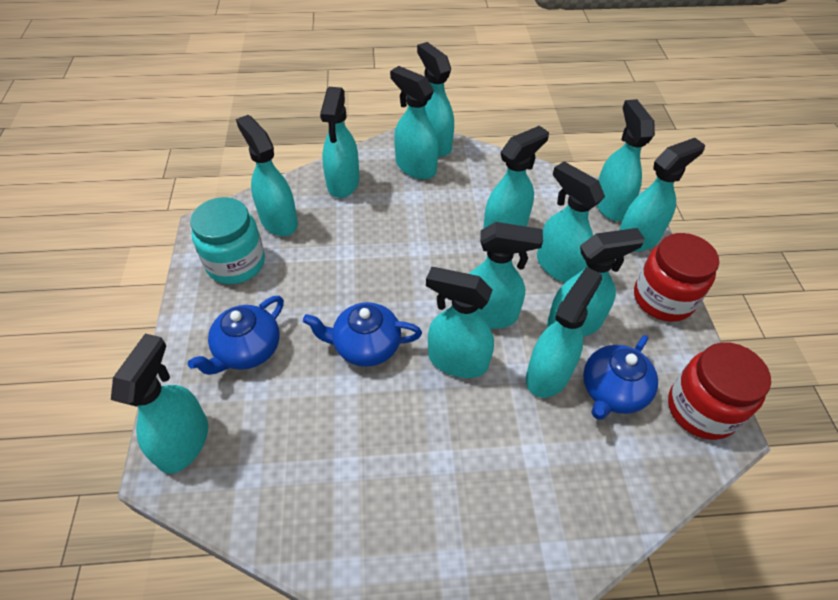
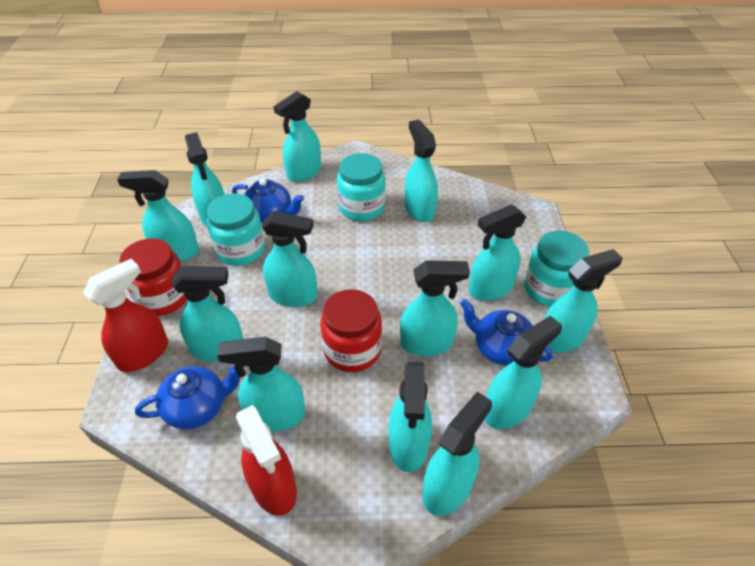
red spray bottle: none = 0 -> [83,259,168,372] [236,405,297,516] = 2
turquoise jar: [190,197,265,284] = 1 -> [207,193,265,266] [337,153,386,221] [524,231,589,307] = 3

